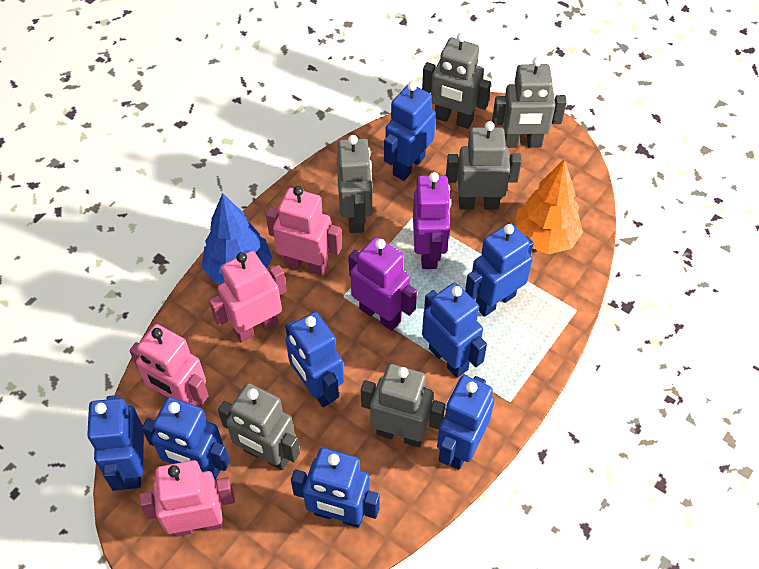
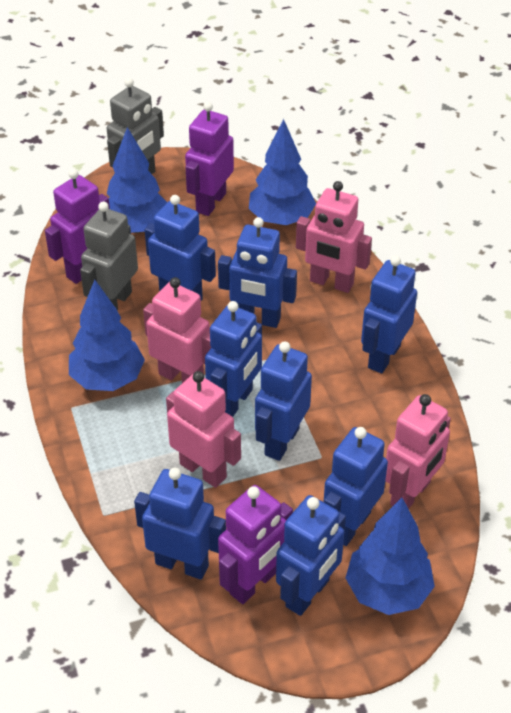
blue tree: [202,193,272,284] = 1 -> [69,280,145,391] [107,127,167,233] [249,119,316,225] [345,498,435,615] = 4
grey robot: [218,383,300,470] [337,135,373,233] [361,364,445,447] [422,33,491,129] [446,121,522,210] [492,57,567,148] = 6 -> [80,202,138,310] [106,78,164,174] = 2
orange tree: [514,159,583,254] = 1 -> none = 0
purple robot: [349,237,417,331] [413,172,451,269] = 2 -> [45,169,110,284] [185,102,234,216] [218,485,293,604] = 3

